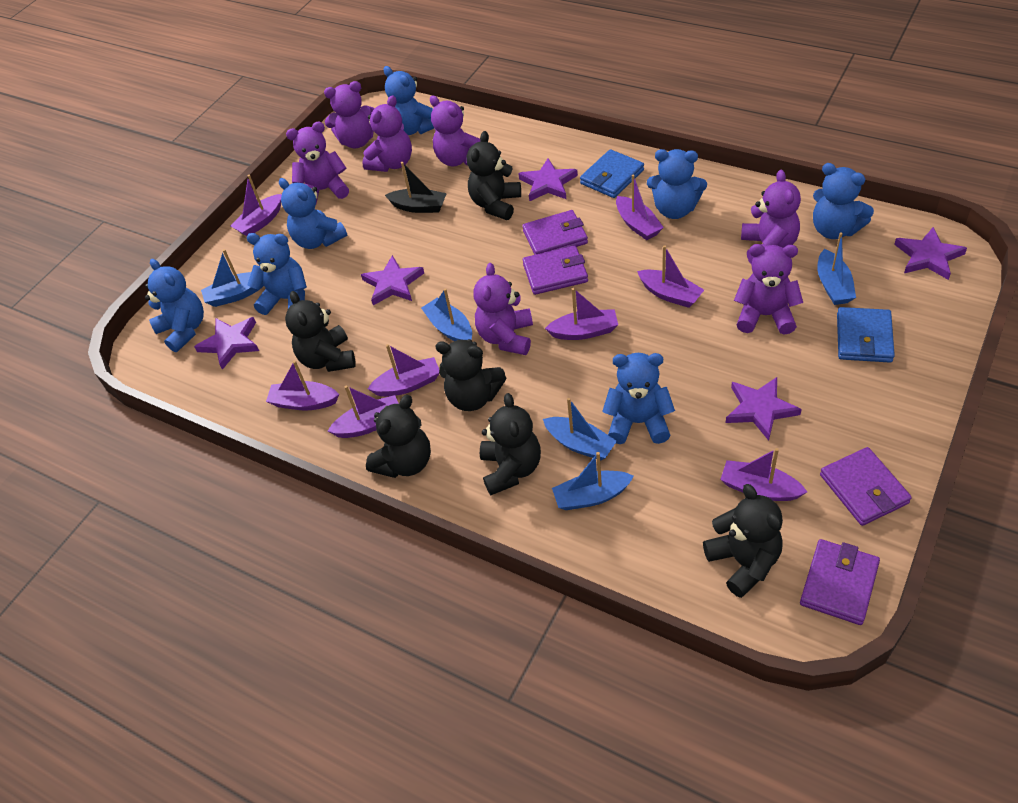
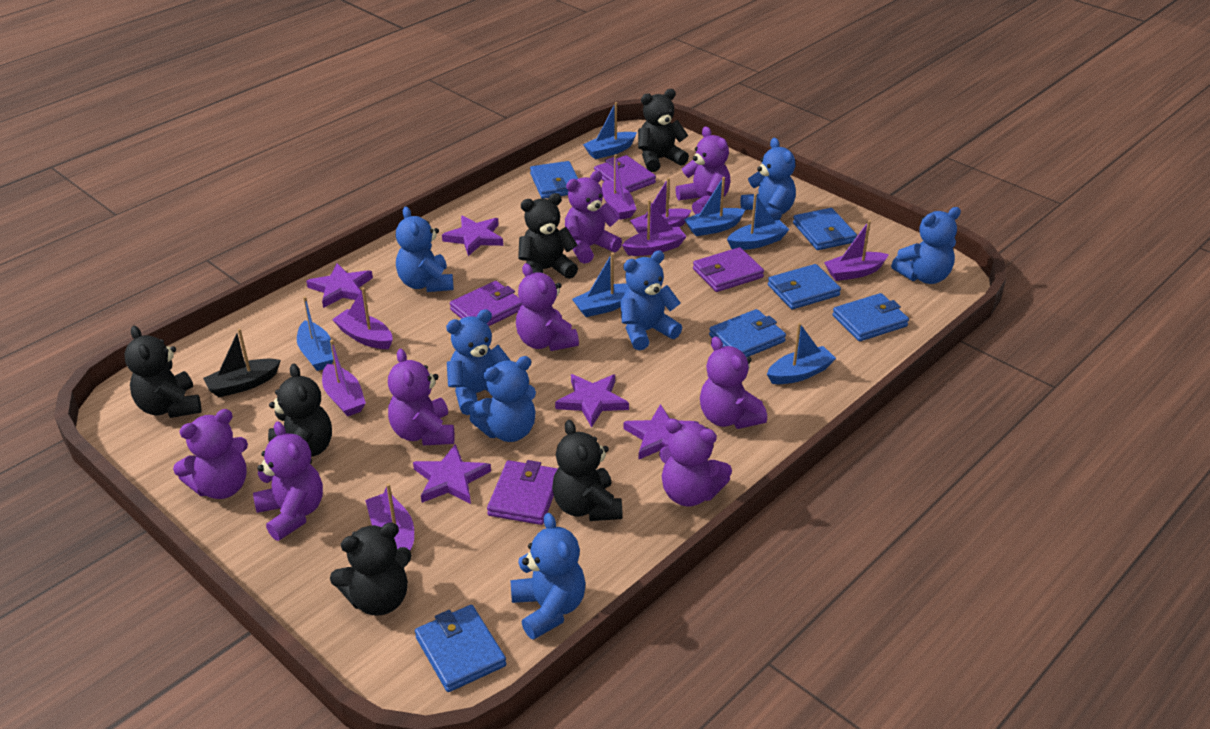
blue boat: [201,249,264,307] [421,288,472,341] [543,398,617,460] [552,452,634,510] [817,232,856,305] = 5 -> [297,296,333,371] [572,253,629,317] [583,102,637,159] [684,177,745,236] [727,194,789,250] [767,323,836,384] = 6
blue wallet: [580,149,644,198] [837,307,895,363] = 2 -> [415,605,506,692] [530,161,578,199] [709,309,786,357] [768,264,841,309] [793,208,857,250] [832,293,909,341] = 6
purple boat: [231,175,282,236] [266,360,339,411] [328,385,399,438] [368,344,439,397] [545,288,618,340] [616,174,664,240] [637,245,704,308] [720,448,807,501] = 8 -> [322,340,366,416] [332,288,393,349] [365,483,414,551] [602,154,637,220] [622,200,687,256] [630,178,692,233] [824,220,889,281] = 7
purple teddy bear: [286,122,349,204] [324,81,375,148] [362,95,412,172] [430,95,481,166] [473,263,533,355] [734,244,803,335] [741,170,801,264] = 7 -> [173,409,248,499] [253,421,323,541] [388,349,454,445] [516,263,579,351] [565,170,622,264] [659,419,732,506] [675,126,731,214] [700,336,767,429] = 8

